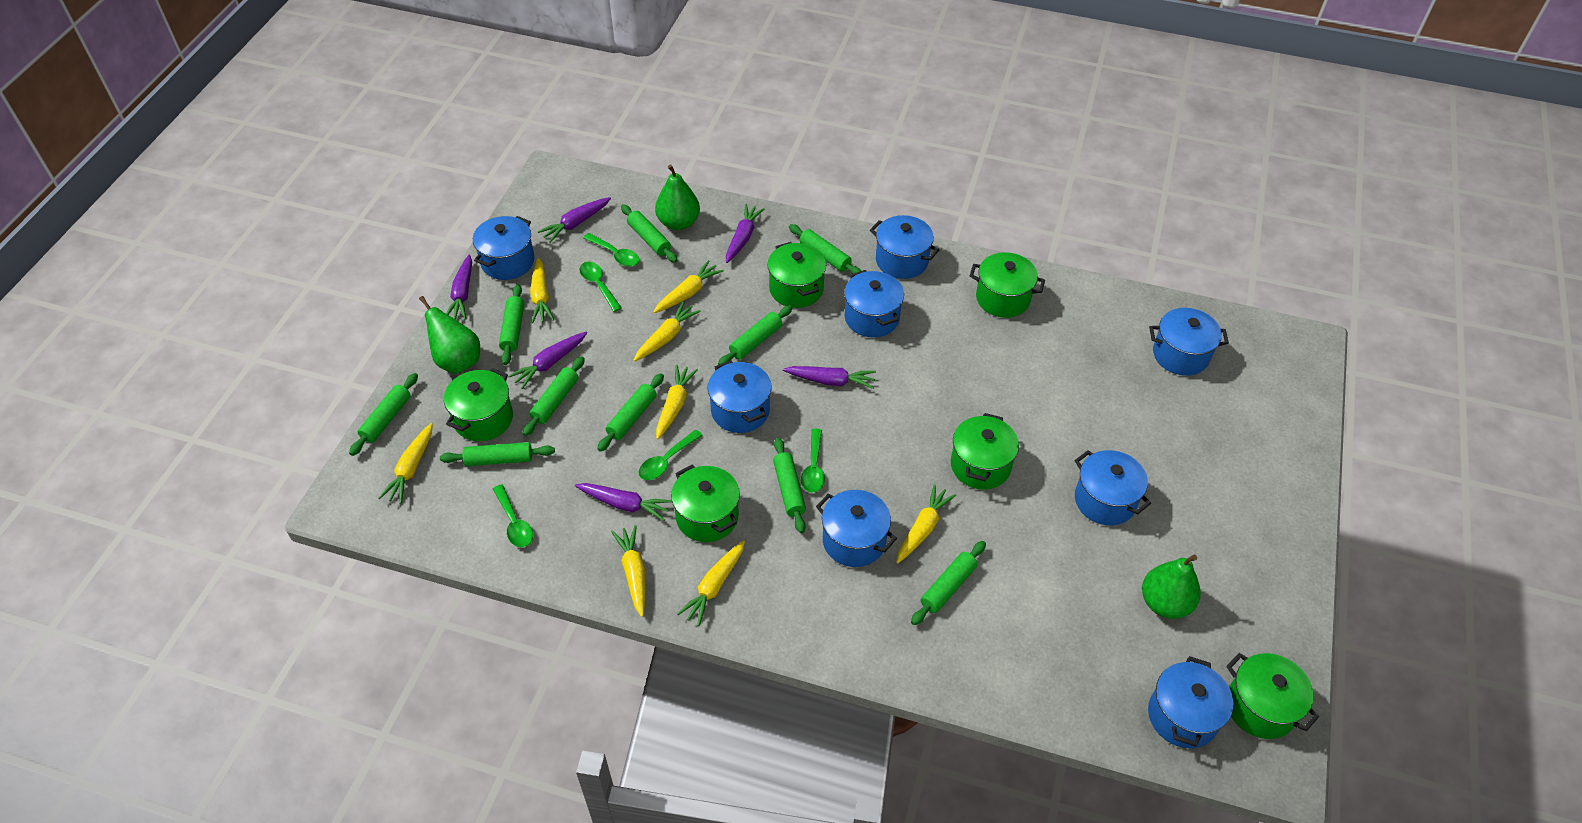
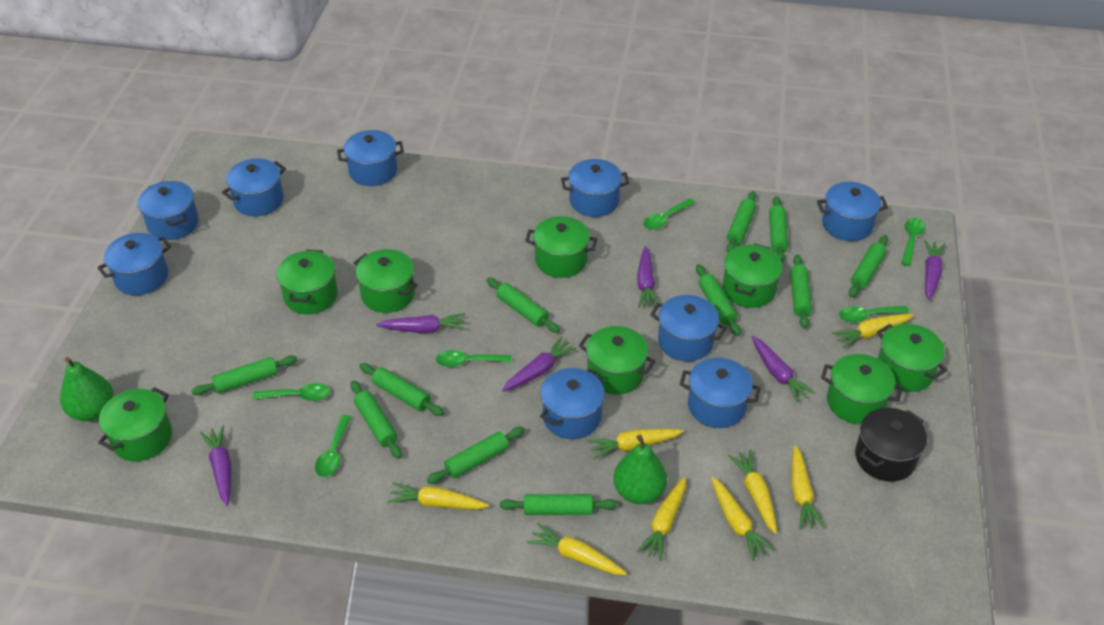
black pot: none = 0 -> [855,408,927,482] = 1
blue pot: [473,216,534,280] [708,360,772,433] [816,490,897,567] [844,270,904,337] [870,215,939,279] [1075,450,1151,525] [1148,656,1233,748] [1149,308,1229,376] = 8 -> [97,233,171,295] [138,181,199,240] [222,158,286,217] [337,130,404,186] [540,368,605,439] [561,159,629,217] [650,295,727,361] [679,358,761,428] [817,182,888,241] = 9
green pear: [419,296,480,374] [655,164,700,230] [1142,554,1201,619] = 3 -> [60,357,114,421] [613,435,667,504] = 2
green pot: [444,368,513,441] [671,465,740,542] [767,242,826,308] [951,413,1019,490] [970,252,1045,318] [1226,653,1319,739] = 6 -> [98,387,172,461] [276,249,338,314] [354,249,418,313] [525,216,597,278] [579,326,656,395] [723,243,783,308] [821,354,903,424] [877,324,947,392] = 8
green rolling pin: [349,373,418,456] [440,442,555,466] [499,284,524,365] [523,356,585,436] [597,373,664,452] [621,204,678,263] [718,305,792,365] [773,438,806,533] [789,224,861,274] [911,541,986,625] = 10 -> [191,355,297,395] [350,380,402,459] [359,363,444,416] [427,427,525,484] [486,278,560,333] [500,494,617,515] [696,264,741,336] [726,191,756,253] [769,196,788,263] [790,254,812,329] [849,235,888,298] = 11
green spoon: [493,484,533,547] [579,262,622,312] [583,233,640,267] [639,430,702,480] [801,429,825,493] = 5 -> [253,383,330,401] [315,415,351,477] [436,350,511,367] [643,198,695,230] [839,306,909,323] [901,218,925,266] = 6

